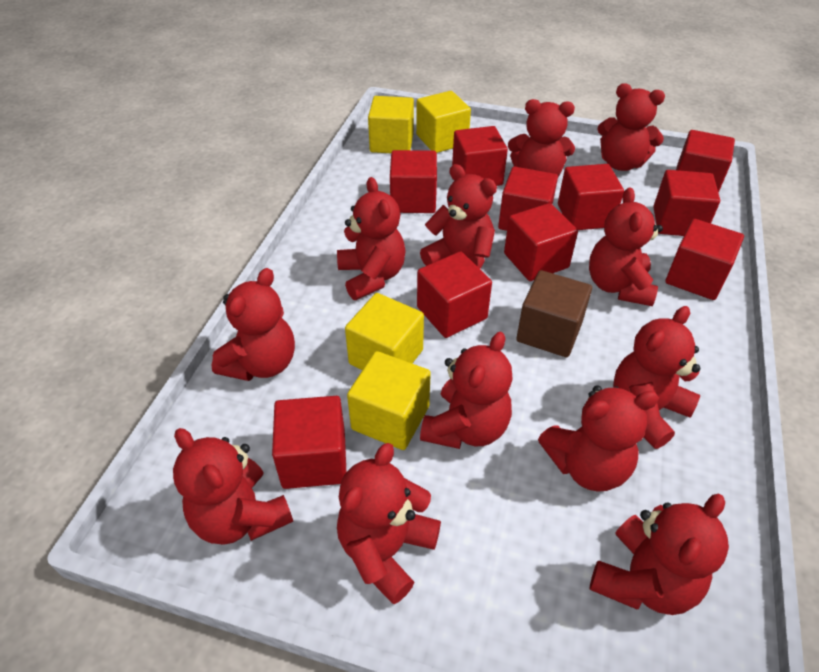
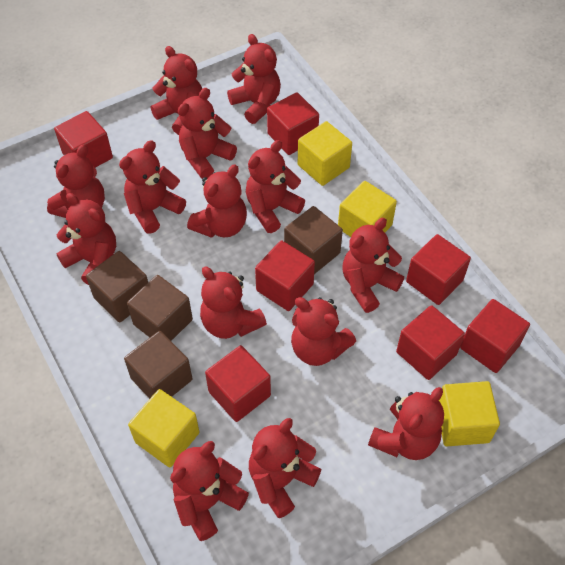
brown cube: [516,270,592,357] = 1 -> [86,251,148,322] [124,331,192,399] [127,275,193,341] [284,206,343,274] = 4
red cube: [272,396,346,489] [390,150,437,213] [417,251,492,338] [452,126,508,186] [498,167,558,231] [504,203,578,281] [558,164,624,230] [653,170,720,236] [665,219,744,300] [676,130,735,193] = 10 -> [54,111,113,168] [205,345,271,422] [255,240,315,311] [267,92,319,155] [396,305,465,380] [406,234,471,305] [460,299,530,373] = 7
red teddy bear: [173,428,293,545] [212,268,295,381] [337,177,406,300] [337,443,441,604] [420,164,497,269] [420,332,513,449] [508,99,575,177] [538,385,659,492] [589,187,663,306] [589,494,729,615] [597,83,665,171] [613,306,700,449] = 12 -> [47,144,105,218] [56,193,116,285] [119,140,186,234] [151,46,202,135] [170,441,249,541] [178,88,237,179] [187,164,247,238] [200,266,267,339] [227,34,281,124] [246,140,305,233] [249,418,322,518] [291,297,356,366] [342,218,404,313] [368,387,444,460] = 14

